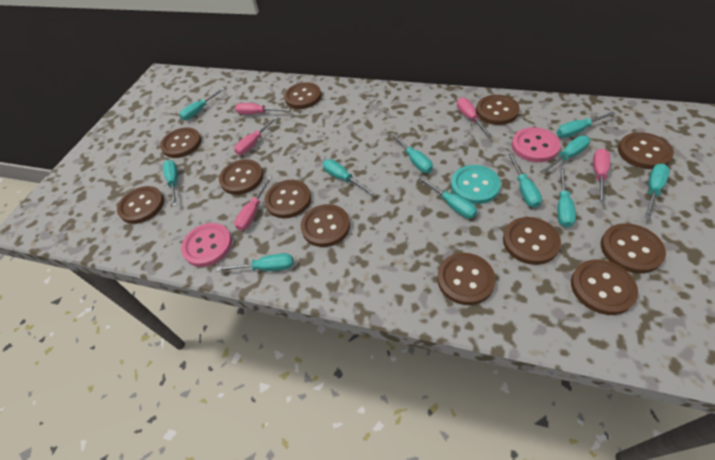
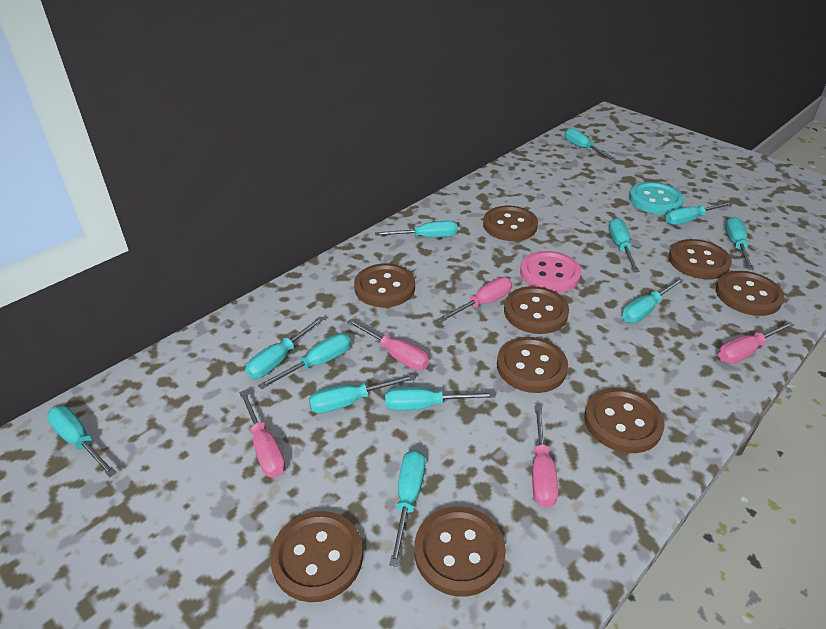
brown button: [117,186,164,224] [160,127,202,158] [219,159,263,195] [264,180,311,218] [284,82,321,109] [301,204,350,247] [437,253,496,305] [476,95,520,125] [503,217,561,265] [571,259,638,315] [601,223,666,274] [618,132,674,169] = 12 -> [270,511,363,602] [354,263,415,307] [415,507,506,597] [483,206,538,241] [497,337,568,393] [504,286,569,334] [584,388,665,453] [669,239,732,279] [716,271,784,316] = 9
pink button: [181,223,232,267] [512,127,561,162] = 2 -> [520,251,581,293] = 1
turquoise screwdriver: [163,160,178,206] [179,88,224,120] [216,253,294,271] [322,159,375,195] [390,133,433,173] [418,176,477,219] [508,153,542,208] [540,135,590,174] [557,111,616,138] [557,168,576,227] [645,164,670,219] = 11 -> [47,406,117,477] [245,316,324,379] [258,333,351,390] [309,374,416,414] [375,221,457,237] [385,387,495,411] [390,450,425,567] [565,128,615,160] [608,218,639,272] [622,278,684,323] [665,202,733,225] [725,217,754,270] = 12

